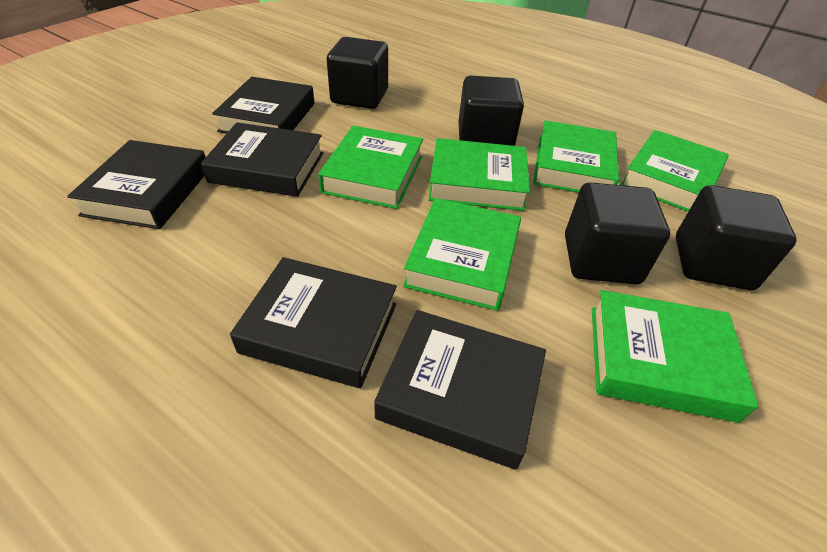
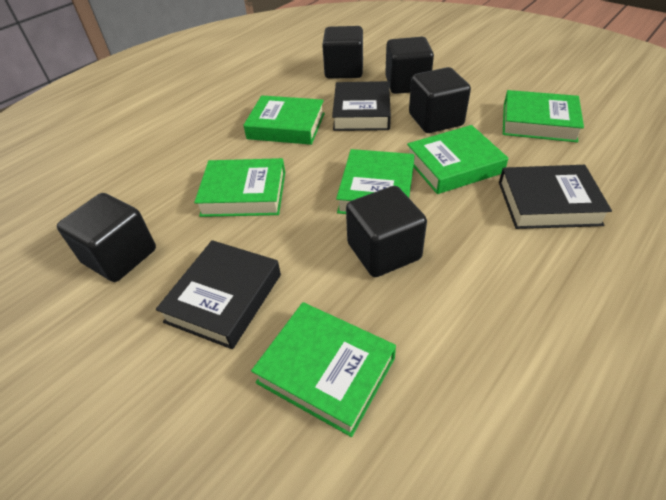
black book: [67,140,206,229] [201,123,323,197] [212,77,315,134] [230,257,397,388] [374,310,546,470] = 5 -> [156,240,281,349] [332,81,391,131] [499,165,612,229] = 3
black cube: [327,37,388,109] [459,76,524,146] [565,182,670,284] [676,185,797,290] = 4 -> [57,193,156,282] [322,26,363,79] [346,186,427,277] [385,37,434,94] [409,67,471,133] = 5

